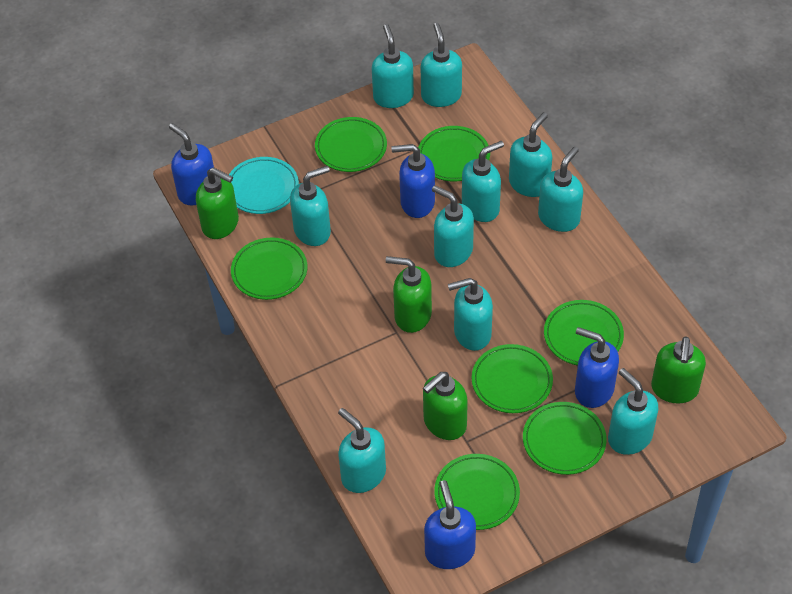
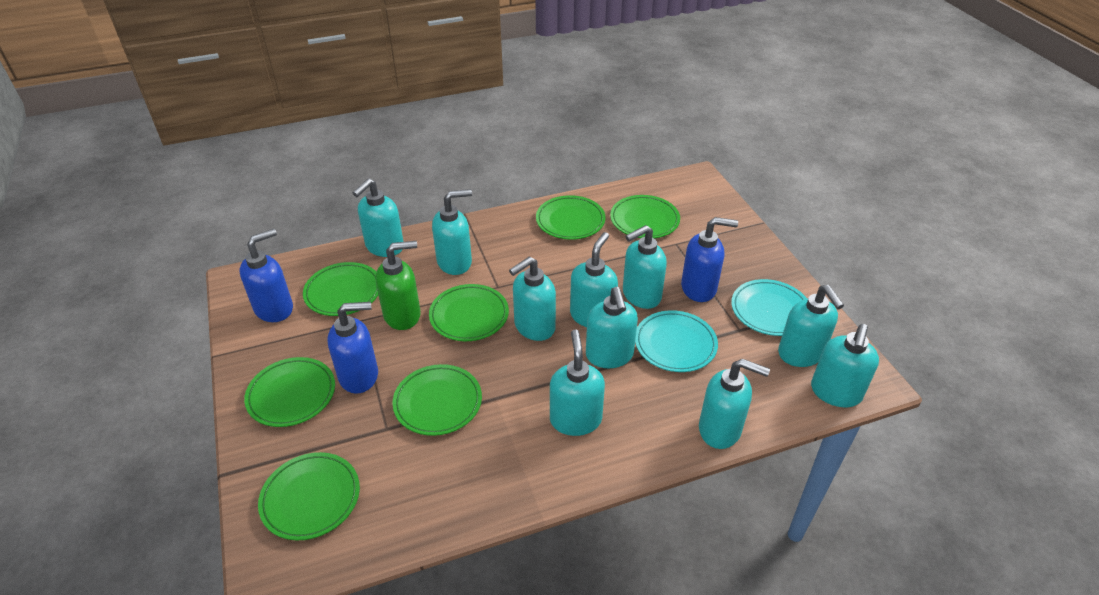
blue soap dispenser: [169,123,214,205] [391,144,435,218] [424,480,476,569] [575,327,619,408] = 4 -> [240,229,293,322] [328,302,378,394] [681,217,738,302] = 3
green soap dispenser: [196,167,239,239] [386,256,432,333] [423,372,468,440] [651,336,706,404] = 4 -> [376,241,421,330] = 1
turquoise plate: [229,157,299,214] = 1 -> [635,310,718,372] [731,279,807,336] = 2

